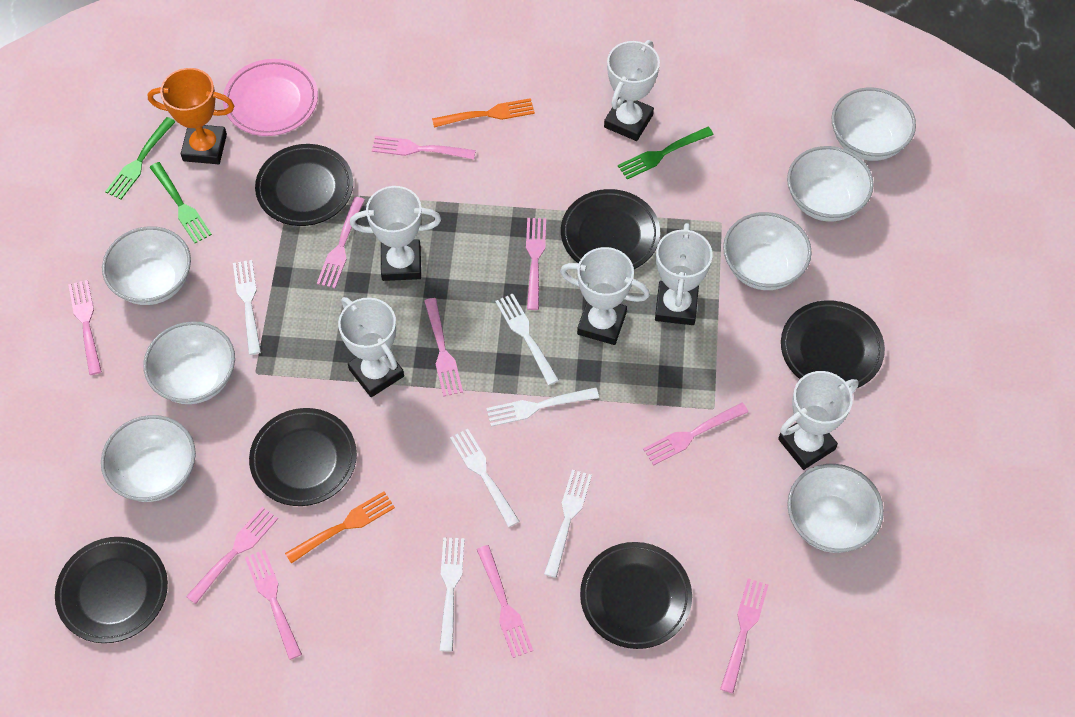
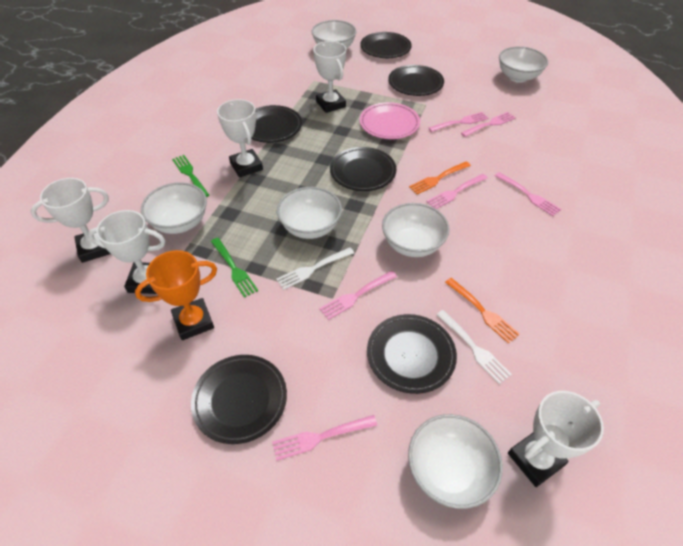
green fork: [105,117,176,199] [150,162,212,243] [618,127,714,179] = 3 -> [172,155,209,197] [211,238,258,298] = 2
pink fork: [68,280,102,375] [186,507,278,604] [245,549,302,660] [317,197,365,288] [372,136,476,159] [424,298,463,397] [477,545,533,658] [526,218,546,310] [643,403,748,466] [720,578,768,693] = 10 -> [272,415,377,461] [319,271,397,320] [426,174,488,209] [429,112,489,132] [461,112,516,137] [495,172,561,216] = 6
white bowl: [101,415,196,502] [102,226,191,305] [143,321,235,404] [723,212,812,290] [787,146,874,222] [787,464,884,553] [831,87,916,161] = 7 -> [141,182,207,234] [277,187,342,239] [311,20,357,48] [382,203,450,257] [408,414,503,509] [499,46,548,83] = 6
white fork: [233,260,261,355] [439,538,464,652] [450,429,520,527] [486,387,599,427] [495,293,559,385] [544,470,592,578] = 6 -> [276,247,354,290] [436,310,512,384] = 2
white trophy: [338,297,404,397] [350,186,441,281] [560,247,650,345] [604,40,660,141] [655,223,713,325] [778,371,858,470] = 6 -> [31,178,111,263] [88,210,165,294] [217,99,263,178] [313,41,347,113] [508,391,604,487] = 5

